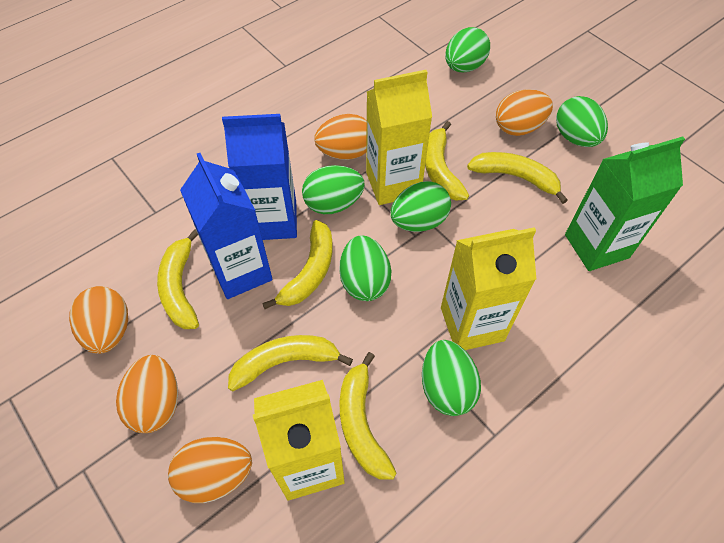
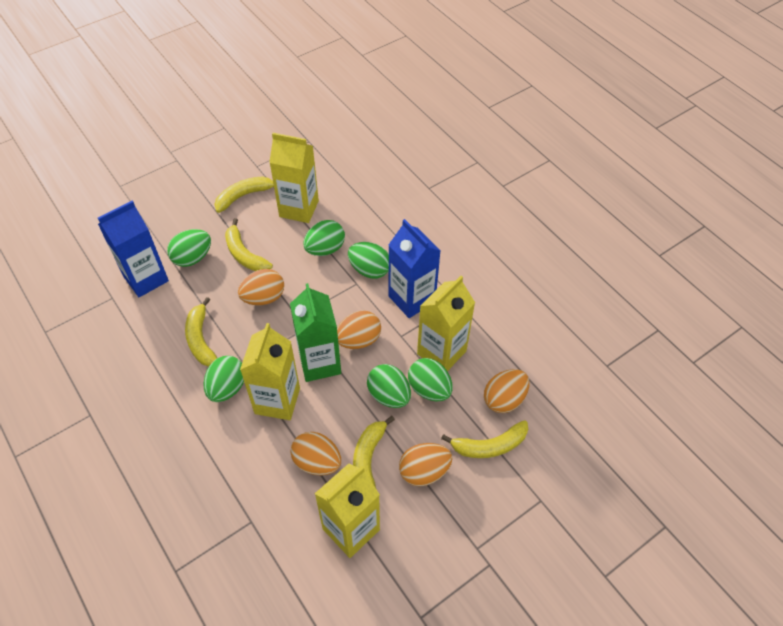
yellow banana: [157,229,199,329] [228,335,353,391] [262,220,333,309] [340,352,397,479] [425,121,469,201] [467,152,568,204] = 6 -> [185,297,217,367] [214,176,274,213] [225,218,273,271] [353,416,395,488] [441,420,528,458] = 5
yellow carton: [253,380,345,500] [366,70,432,205] [441,227,536,350] = 3 -> [240,323,300,420] [269,133,319,223] [315,463,380,558] [417,276,475,371] = 4

